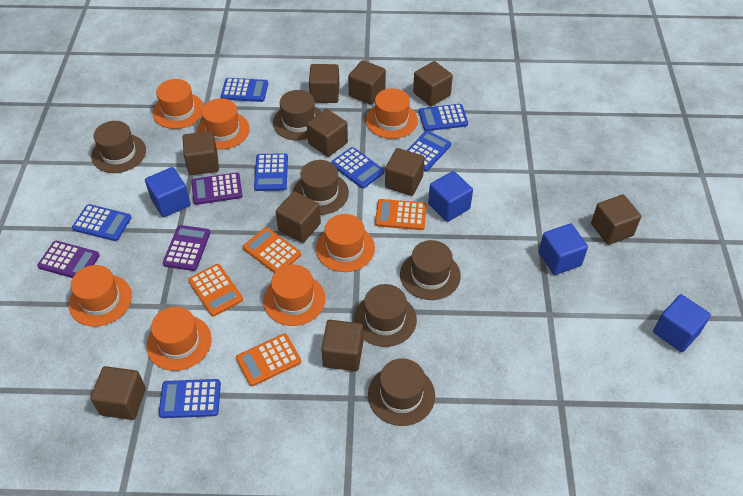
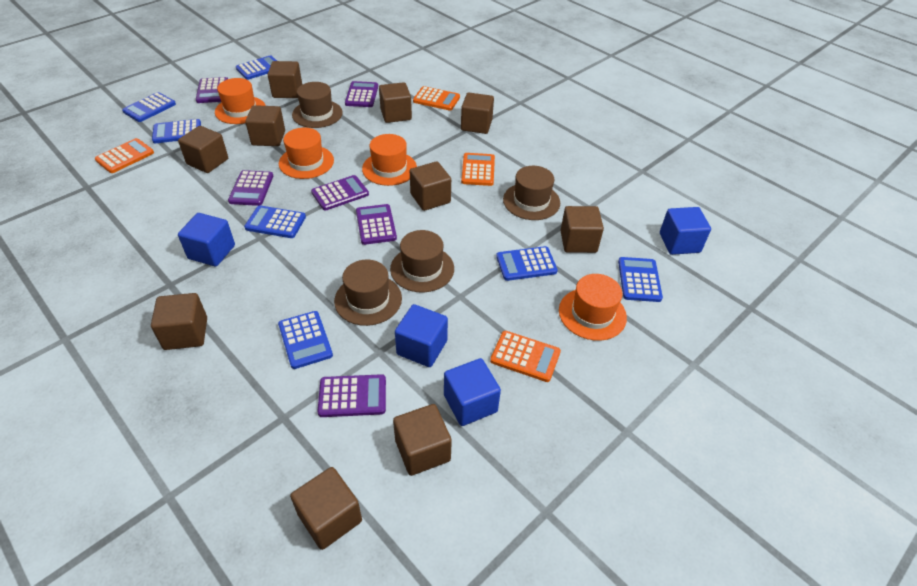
brown hat: [91,121,146,173] [273,90,321,141] [293,160,349,215] [354,284,417,347] [368,358,435,426] [400,240,461,300] = 6 -> [292,82,343,128] [334,260,402,326] [390,230,454,293] [503,166,560,220] = 4
orange hat: [69,265,132,327] [146,307,212,371] [153,79,204,129] [197,98,250,150] [263,265,326,326] [316,214,375,272] [366,88,418,139] = 7 -> [215,78,266,124] [279,128,334,179] [362,134,417,186] [559,274,627,341] = 4
purple calculator: [37,241,100,278] [163,225,210,271] [191,172,242,205] = 3 -> [196,77,228,103] [228,170,273,206] [311,175,369,211] [317,374,386,417] [345,81,378,107] [356,204,397,245] = 6

